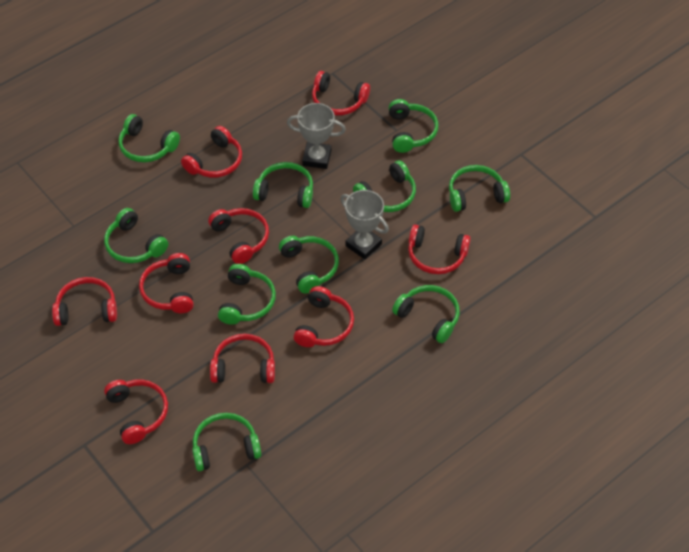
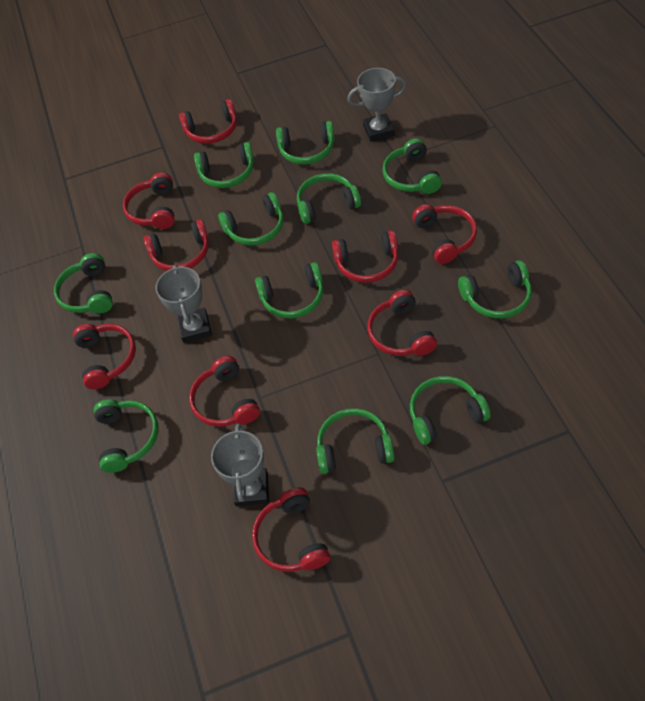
green headphones: [104,208,168,263] [118,114,180,162] [192,413,261,471] [218,264,276,325] [253,162,313,208] [279,236,339,293] [353,160,416,212] [389,99,438,153] [392,285,460,343] [449,165,510,212] = 10 -> [54,253,113,314] [94,399,159,473] [194,142,254,188] [218,192,283,245] [255,262,323,318] [276,121,335,165] [297,173,361,224] [316,408,395,474] [382,138,442,194] [410,376,491,445] [458,260,532,318] = 11
grey trophy: [287,103,346,169] [340,190,389,259] = 2 -> [155,265,212,343] [211,424,269,507] [347,68,406,142] = 3

